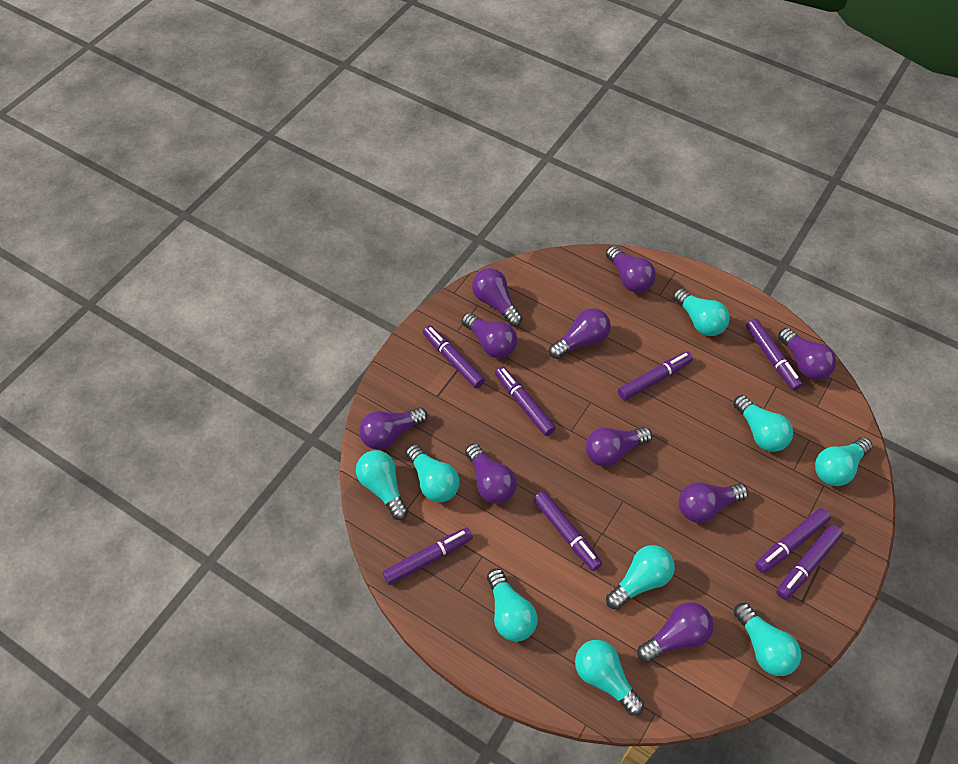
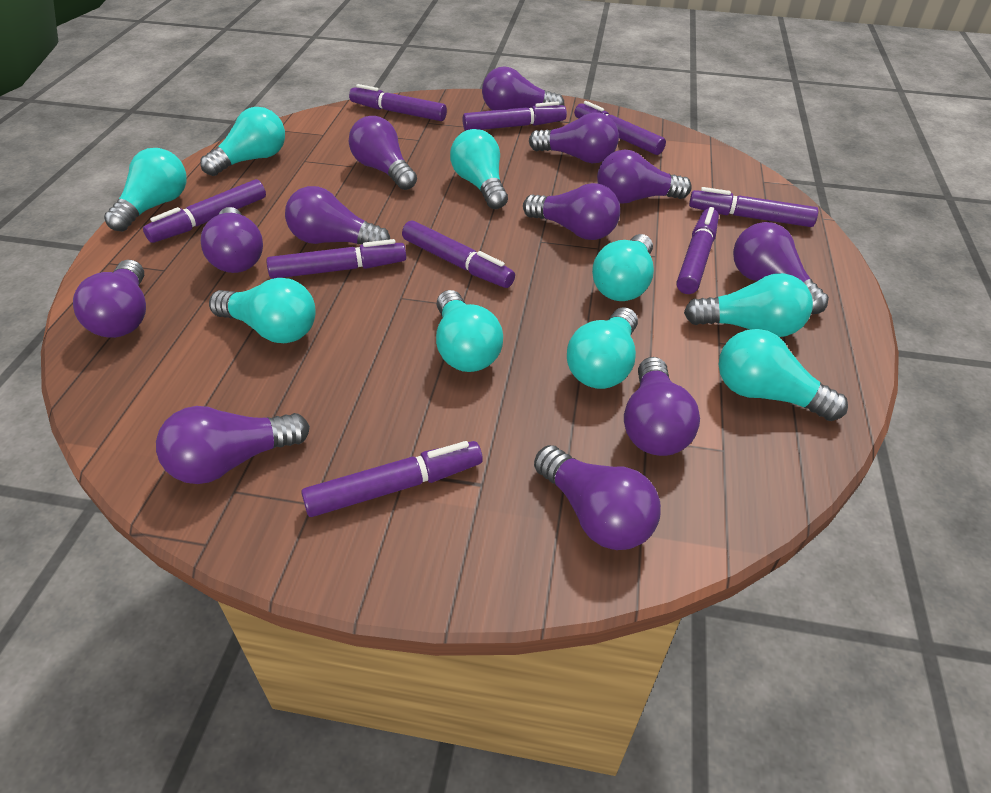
purple light bulb: [359,407,428,450] [462,312,517,358] [465,443,517,504] [472,268,522,326] [549,308,611,359] [586,427,652,467] [606,246,656,293] [637,602,714,663] [679,482,748,523] [778,328,837,380] = 10 -> [73,260,146,338] [156,406,310,484] [201,207,263,273] [285,186,390,244] [349,116,417,190] [482,66,565,110] [523,183,620,240] [529,112,619,163] [534,445,661,550] [597,150,692,204] [624,357,700,456] [733,222,829,314] = 12
purple marker: [383,528,473,585] [423,325,485,389] [495,366,556,436] [533,491,602,571] [618,352,693,400] [746,319,803,391] [755,508,831,573] [776,525,843,600] = 8 -> [143,179,266,243] [266,239,406,279] [301,441,483,517] [349,84,447,121] [402,221,515,288] [462,101,567,131] [574,101,666,155] [677,207,719,294] [689,187,818,227] = 9

